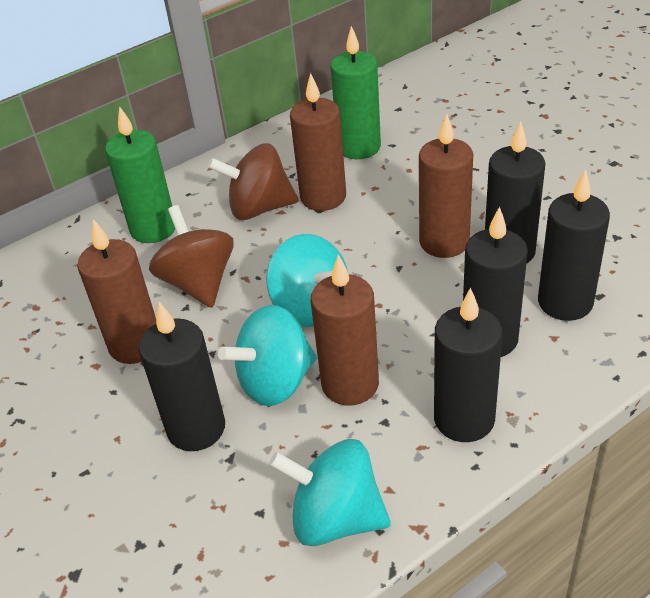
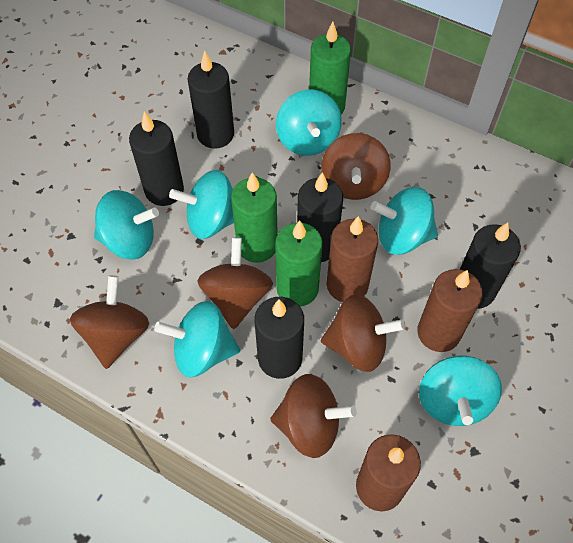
brown candle: [77,219,156,364] [290,73,346,211] [311,255,379,406] [419,114,473,258] = 4 -> [326,216,378,302] [356,434,421,511] [417,269,483,352] = 3
brown spinning top: [149,205,234,308] [208,143,299,220] = 2 -> [70,275,149,369] [197,237,273,329] [270,374,357,458] [321,133,391,200] [321,295,406,372] = 5
green candle: [105,106,175,243] [330,26,381,159] = 2 -> [231,173,278,263] [275,220,323,307] [309,22,351,114] = 3
turquoise spinning top: [218,305,317,406] [266,234,348,327] [269,439,391,546] = 3 -> [94,190,159,260] [154,301,240,377] [169,170,234,239] [276,90,342,156] [371,187,438,255] [419,356,502,426] = 6

